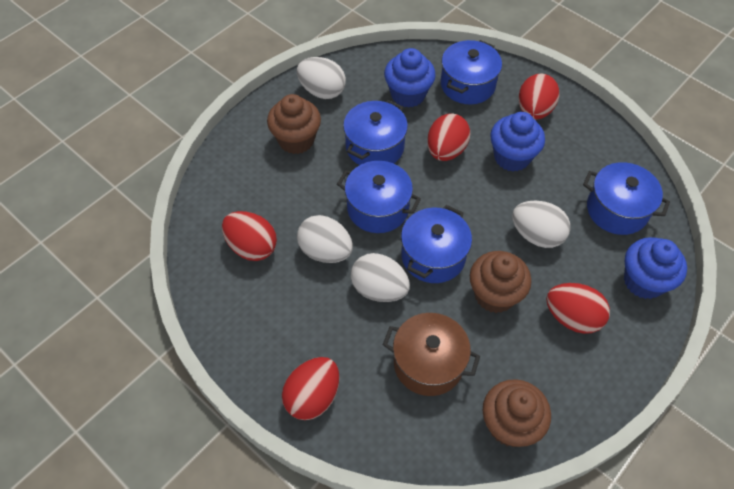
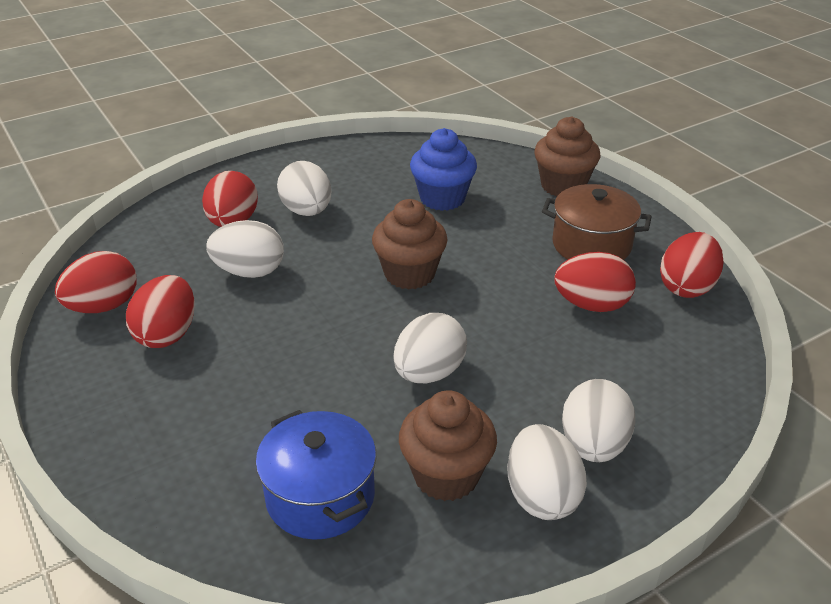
blue cupcake: [384,48,436,108] [490,112,545,172] [624,237,687,299] = 3 -> [410,128,477,211] = 1
blue pot: [337,161,421,233] [343,100,408,165] [401,205,472,283] [441,40,502,104] [583,162,670,235] = 5 -> [256,410,376,540] = 1
white egg: [297,57,346,99] [297,215,353,263] [351,253,410,302] [512,201,570,248] = 4 -> [206,220,284,278] [277,161,331,216] [393,313,467,384] [507,424,587,520] [562,379,635,462] = 5

